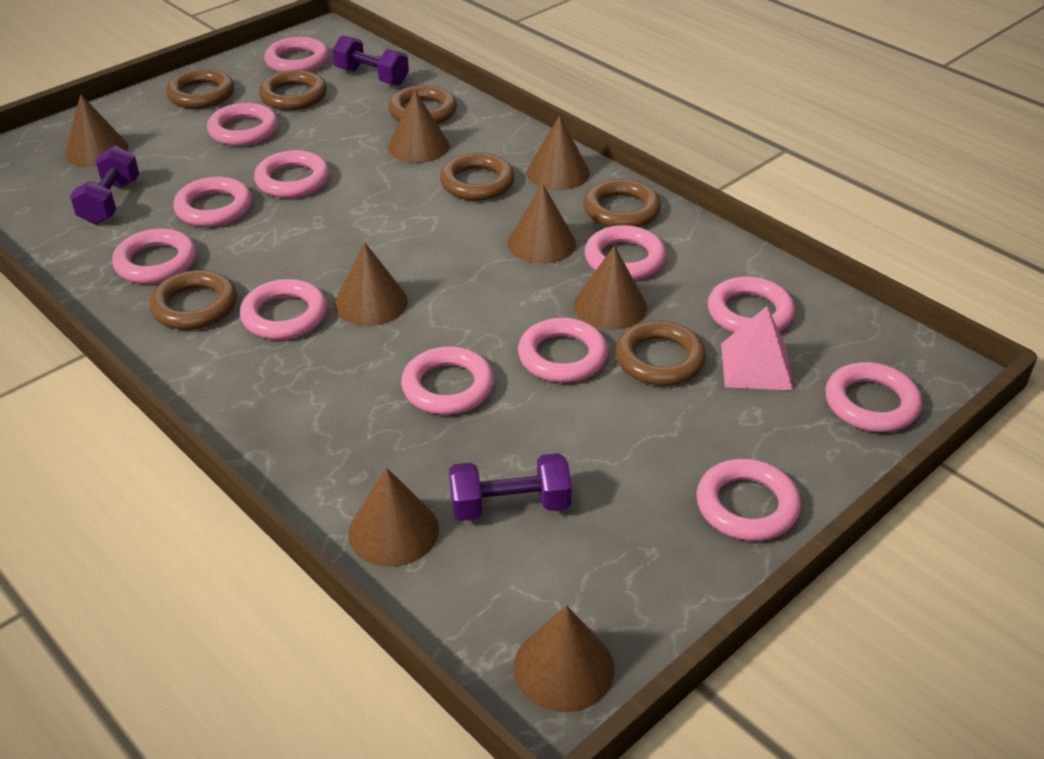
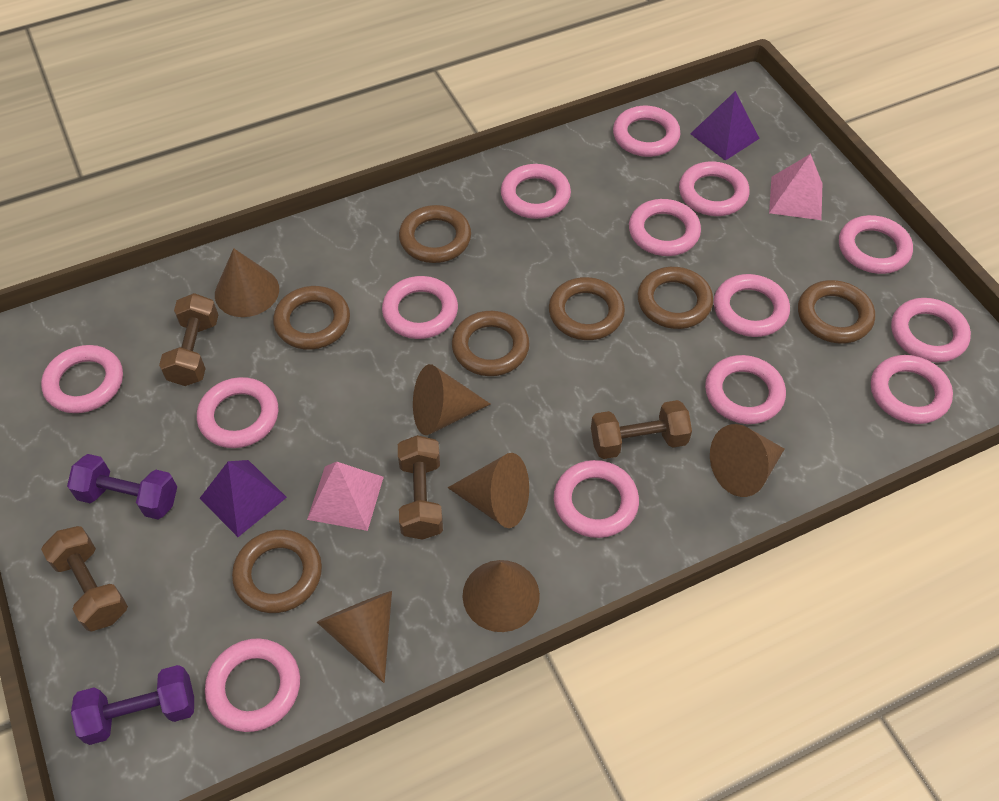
brown cone: [64,94,128,167] [334,242,408,326] [348,468,439,567] [388,90,449,163] [508,184,576,264] [514,605,614,712] [527,115,590,190] [574,245,647,330] = 8 -> [215,248,279,317] [317,591,392,683] [413,364,491,435] [448,453,529,528] [463,560,540,632] [710,424,784,497] = 6
brown dumbbell: none = 0 -> [41,526,128,632] [159,293,218,386] [398,435,443,540] [591,400,692,459] = 4
pink pyramid: [721,306,793,390] = 1 -> [307,462,384,531] [769,154,823,220] = 2
pink ring: [112,228,196,284] [173,177,252,227] [207,103,278,146] [240,279,327,340] [254,150,329,198] [264,37,329,72] [401,346,494,415] [518,318,608,383] [584,225,666,280] [696,459,801,541] [708,276,795,333] [825,362,922,432] = 12 -> [41,345,123,413] [197,377,278,448] [205,638,300,732] [382,276,458,339] [501,164,571,219] [554,460,639,538] [613,106,681,157] [629,199,701,256] [679,161,750,216] [705,355,786,424] [714,274,790,337] [839,215,913,274] [871,355,953,424] [891,298,971,362] = 14
purple dumbbell: [70,146,139,224] [332,35,409,86] [449,453,572,521] = 3 -> [67,454,177,520] [71,665,194,745] = 2
purple pyramid: none = 0 -> [200,460,287,537] [690,91,760,161] = 2

